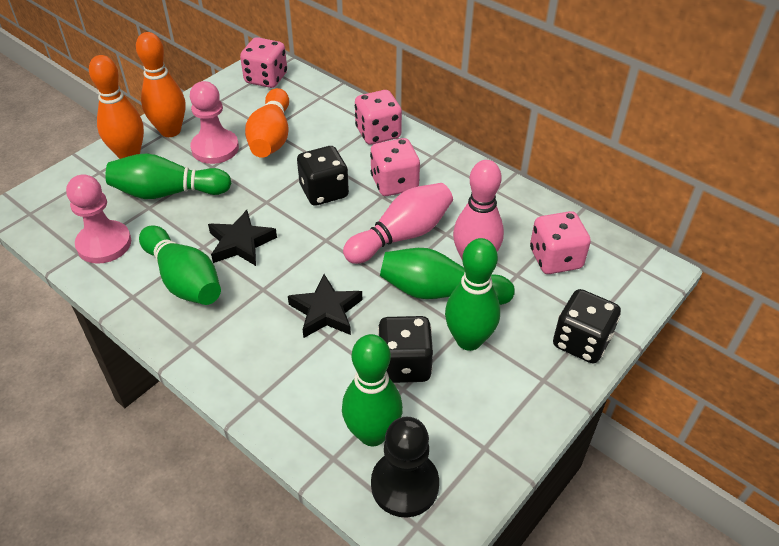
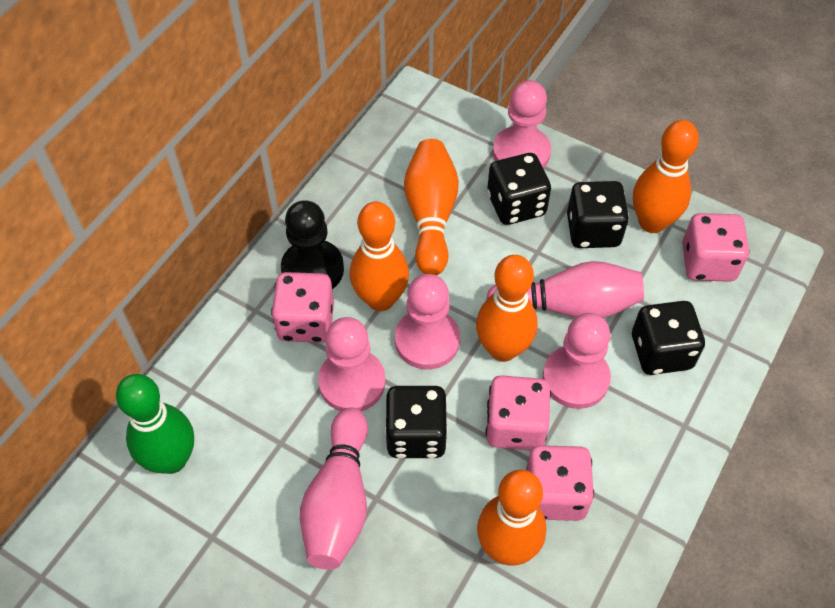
black dice: [297,146,349,206] [378,316,433,383] [553,289,621,363] = 3 -> [385,386,448,458] [487,153,551,225] [567,181,629,248] [632,301,705,375] = 4
black star: [208,210,277,266] [288,274,362,338] = 2 -> none = 0
green bowling pin: [106,153,231,199] [139,225,221,305] [342,334,403,446] [380,248,515,305] [445,238,500,351] = 5 -> [116,374,194,474] = 1
orange bowling pin: [89,55,144,159] [136,32,185,137] [245,88,289,158] = 3 -> [350,202,409,311] [404,139,459,275] [476,255,537,362] [477,470,546,566] [633,120,699,233] = 5
pink pawn: [66,174,131,264] [190,81,239,164] = 2 -> [318,317,386,411] [395,274,460,369] [493,80,551,168] [543,313,611,409] = 4

